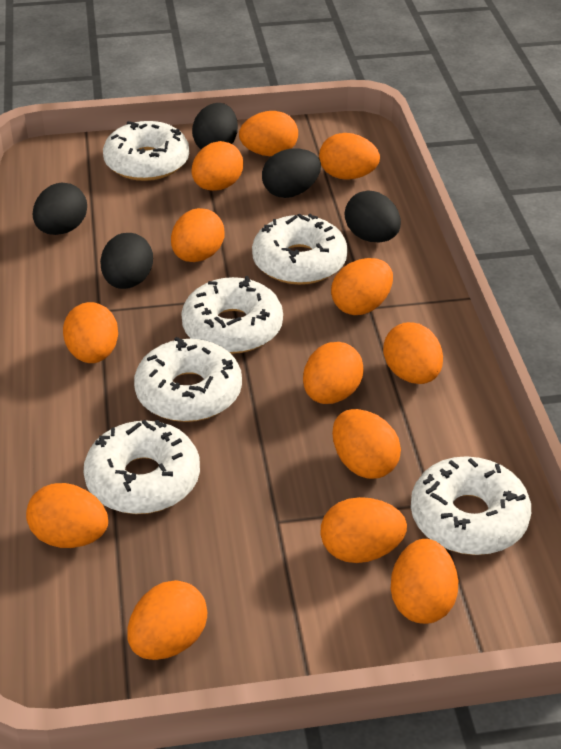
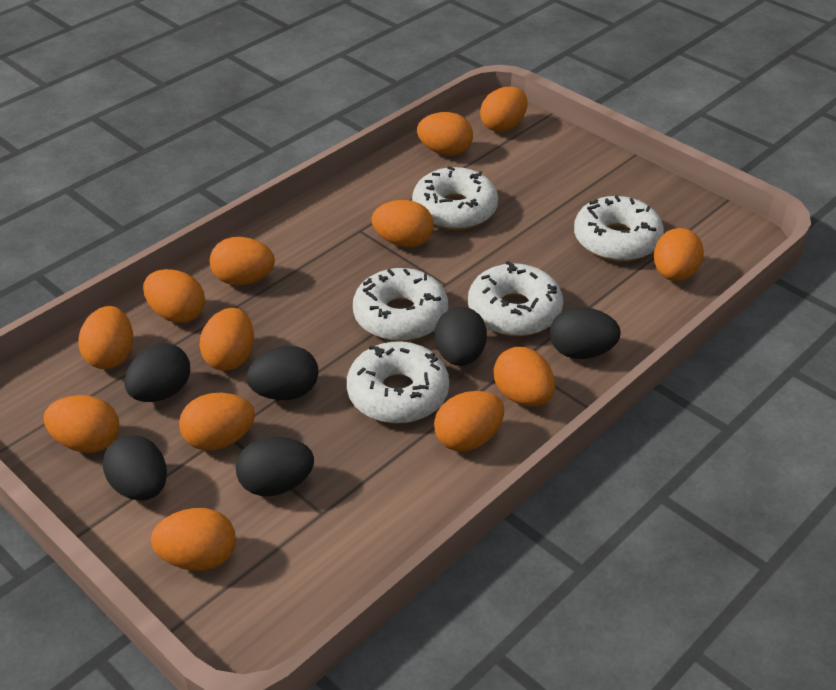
black egg: [33,183,87,235] [100,233,153,289] [192,103,238,149] [262,148,321,198] [345,190,401,242] = 5 -> [103,435,167,501] [124,343,190,402] [236,436,314,496] [246,346,319,400] [435,306,487,366] [550,307,621,359] = 6
white donut: [84,420,200,514] [103,121,189,181] [134,337,242,422] [181,276,283,354] [252,214,348,285] [411,456,531,555] = 6 -> [347,341,449,424] [353,268,448,341] [412,166,498,230] [468,261,563,336] [574,196,664,262] = 5

